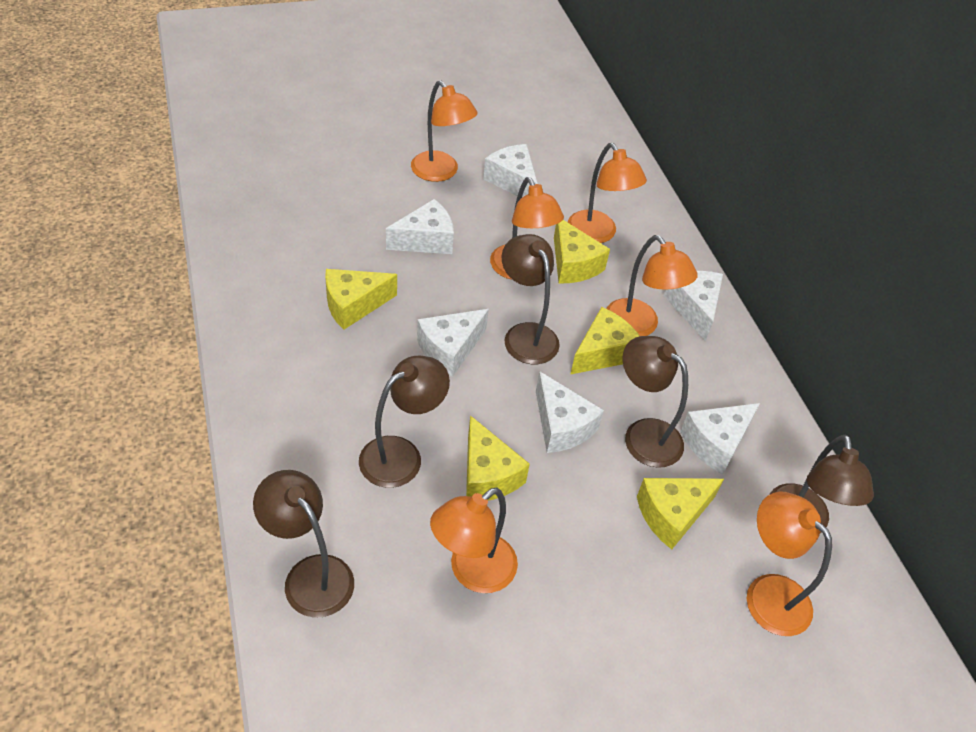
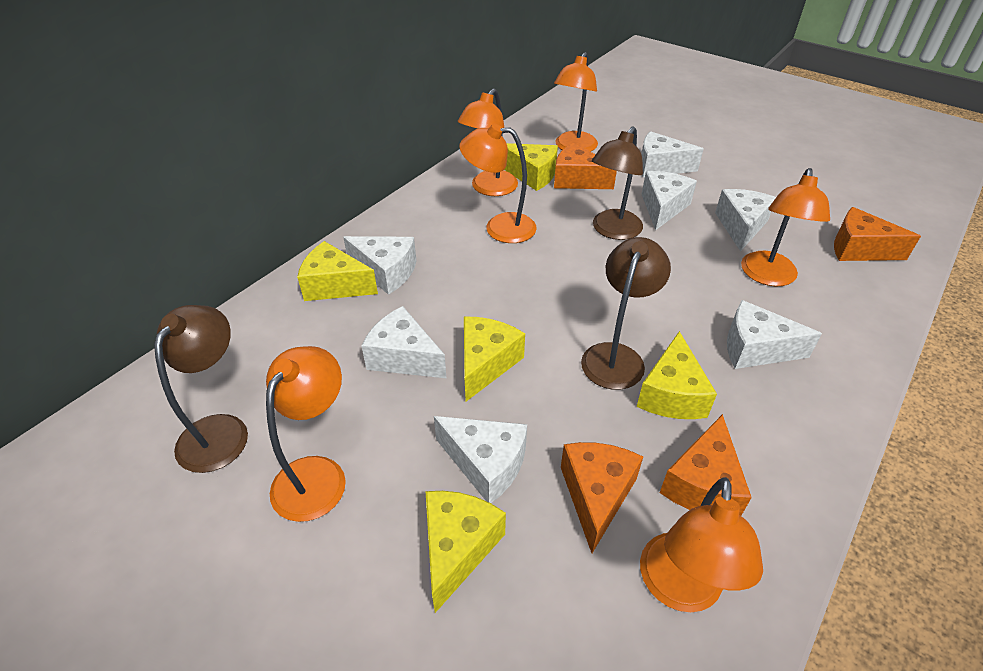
brown lamp: [253,470,354,618] [359,356,450,488] [502,234,560,364] [623,336,688,468] [769,435,874,533] = 5 -> [154,305,248,473] [581,237,671,390] [592,126,643,240] = 3
orange cheese: none = 0 -> [554,143,617,189] [561,442,643,553] [660,414,752,516] [834,207,921,261] = 4
white cheese: [386,199,454,254] [417,309,489,377] [483,144,538,197] [536,372,604,453] [664,271,723,341] [680,403,760,475] = 6 -> [343,236,417,295] [361,306,446,378] [434,416,527,503] [641,171,697,230] [642,131,704,177] [715,189,776,252] [727,300,822,369] = 7

